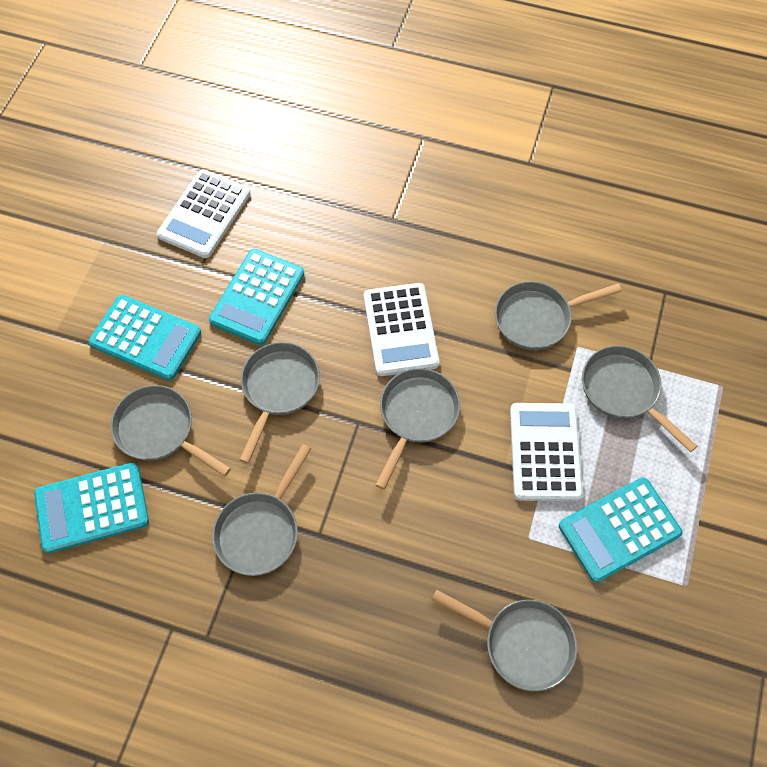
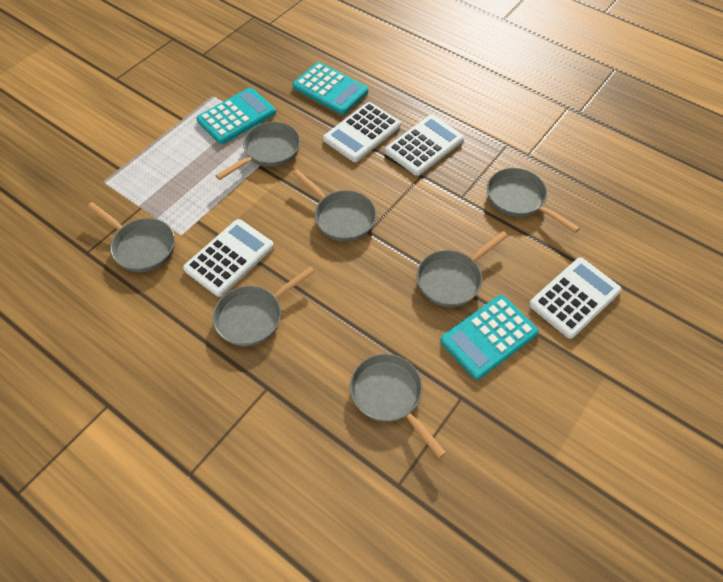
turquoise calculator: [34,463,149,553] [88,295,201,380] [209,249,304,345] [559,477,682,583] = 4 -> [196,88,276,144] [293,62,368,115] [440,295,539,380] = 3
white calculator: [157,169,250,258] [364,283,439,376] [510,403,583,501] = 3 -> [183,219,274,297] [323,102,401,162] [385,115,464,176] [529,257,622,339] = 4

